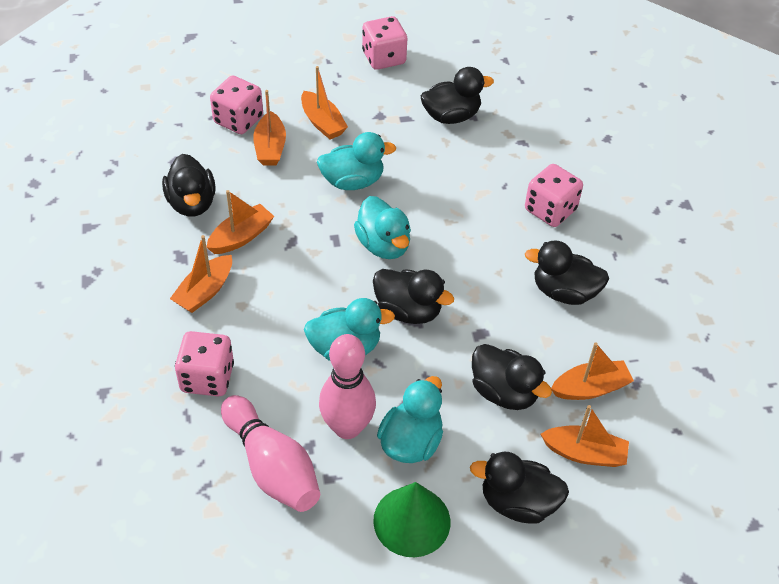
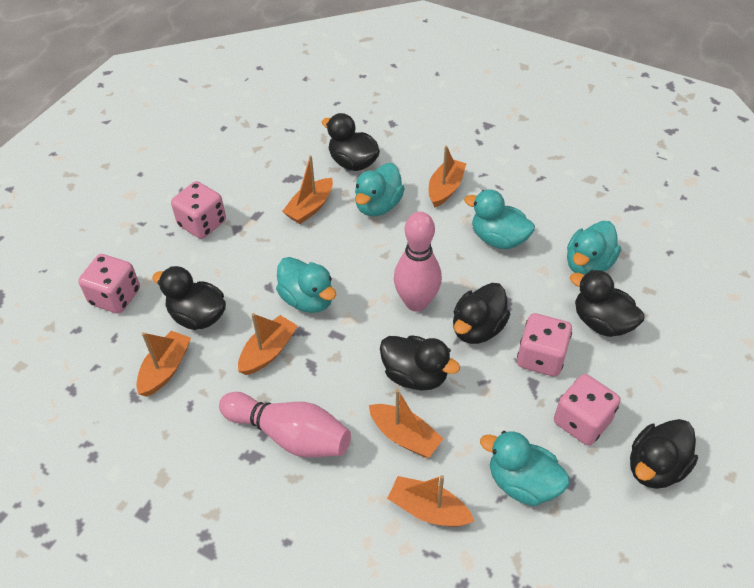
green cone: [373,482,450,557] = 1 -> none = 0
turquoise duck: [304,298,395,361] [317,132,396,190] [354,196,411,259] [377,376,443,463] = 4 -> [276,257,336,313] [355,163,405,217] [464,190,535,249] [480,431,570,506] [567,221,621,275] = 5

